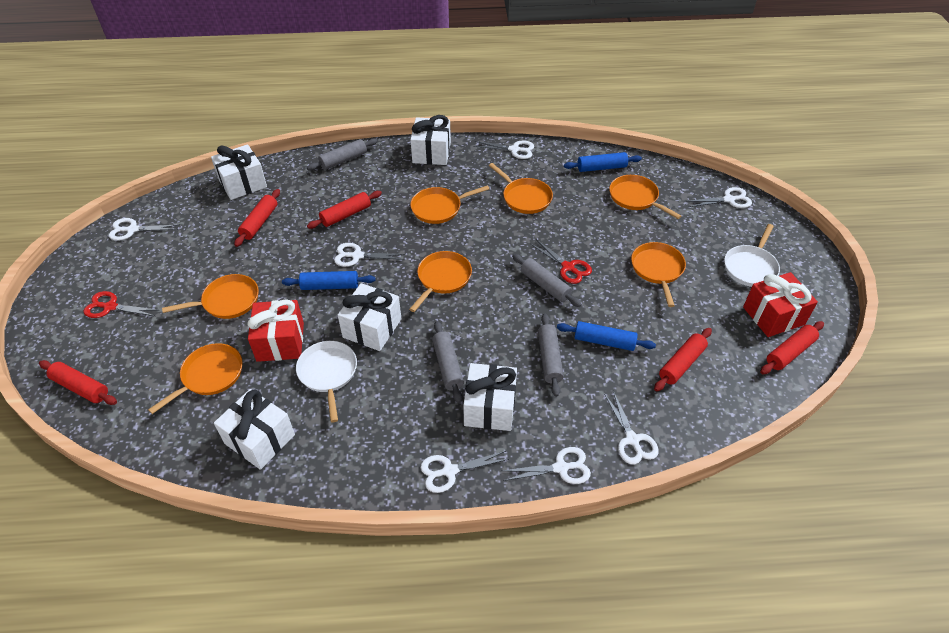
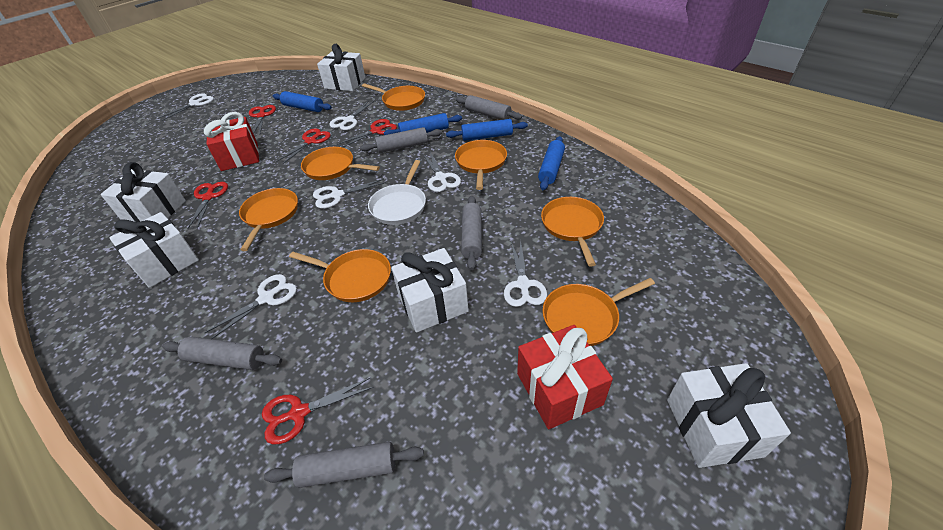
blue rolling pin: [282,271,376,290] [557,321,656,351] [564,152,642,172] = 3 -> [273,91,332,112] [384,113,462,135] [446,119,528,141] [538,136,565,190] = 4
grey rolling pin: [307,139,378,171] [432,321,464,403] [512,254,582,307] [538,314,564,397] = 4 -> [162,337,282,370] [264,442,424,488] [360,127,442,153] [456,95,522,120] [461,196,482,270] = 5
red rolling pin: [39,360,117,405] [234,189,280,247] [307,191,382,229] [654,328,712,391] [760,321,824,374] = 5 -> none = 0
red scissors: [83,291,157,318] [531,240,592,284] = 2 -> [187,182,228,229] [249,105,276,134] [262,378,374,444] [276,129,331,165] [337,119,397,148] = 5
white pan: [296,341,357,422] [724,224,780,287] = 2 -> [368,160,426,225] = 1
white scissors: [109,218,180,241] [334,243,405,267] [421,451,509,493] [473,141,534,159] [502,447,591,484] [604,391,659,465] [686,187,752,208] = 7 -> [158,93,214,121] [205,274,297,339] [313,179,386,208] [330,101,374,130] [423,152,461,192] [504,240,547,307] = 6

